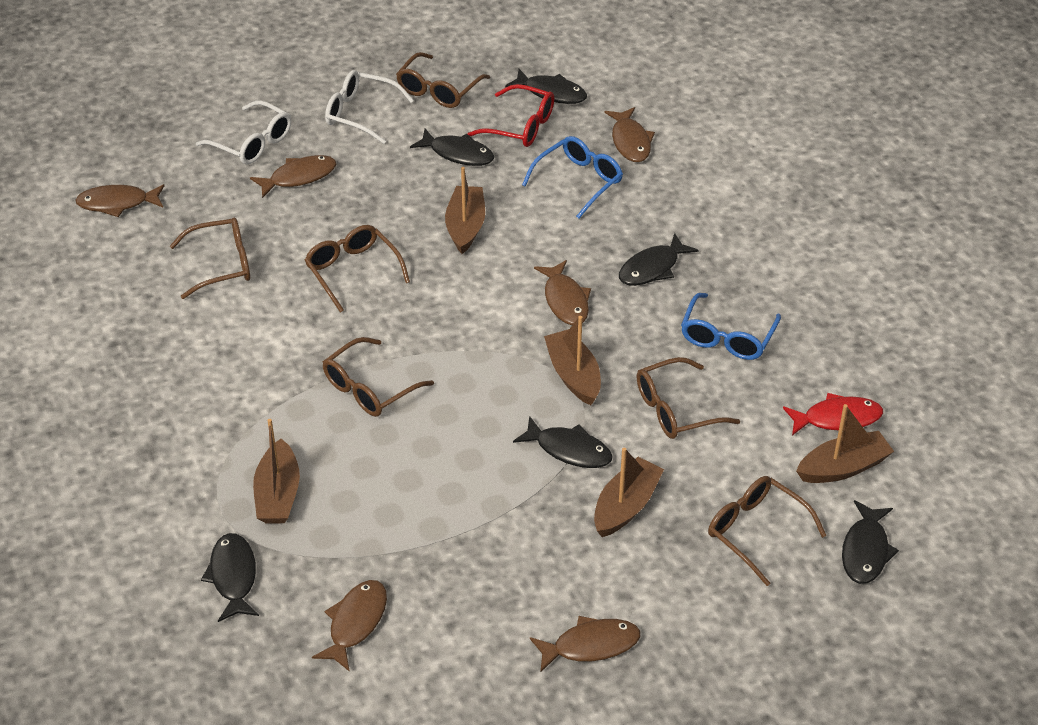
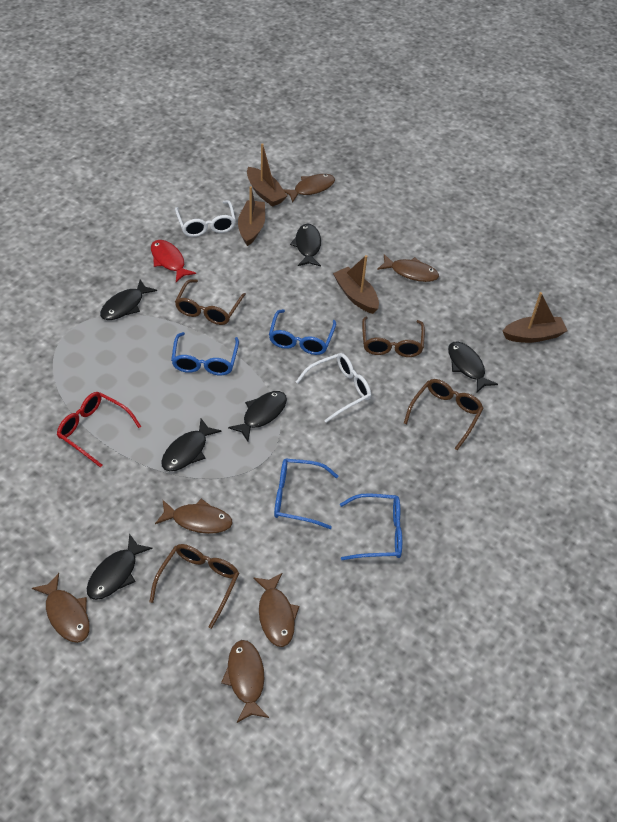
blue glasses: [522,136,623,219] [681,293,781,360] = 2 -> [171,332,239,375] [269,309,336,355] [274,459,338,529] [340,493,402,560] = 4
brown boat: [253,419,300,523] [445,167,485,254] [544,316,601,405] [594,448,664,537] [796,404,894,483] = 5 -> [238,186,265,246] [247,143,287,207] [333,255,379,314] [503,292,568,343] = 4
brown glasses: [170,218,250,299] [305,225,410,313] [323,337,434,417] [396,52,490,108] [637,357,740,439] [708,476,826,586] = 6 -> [149,544,239,629] [175,279,246,325] [362,316,425,357] [404,379,484,450] = 4

